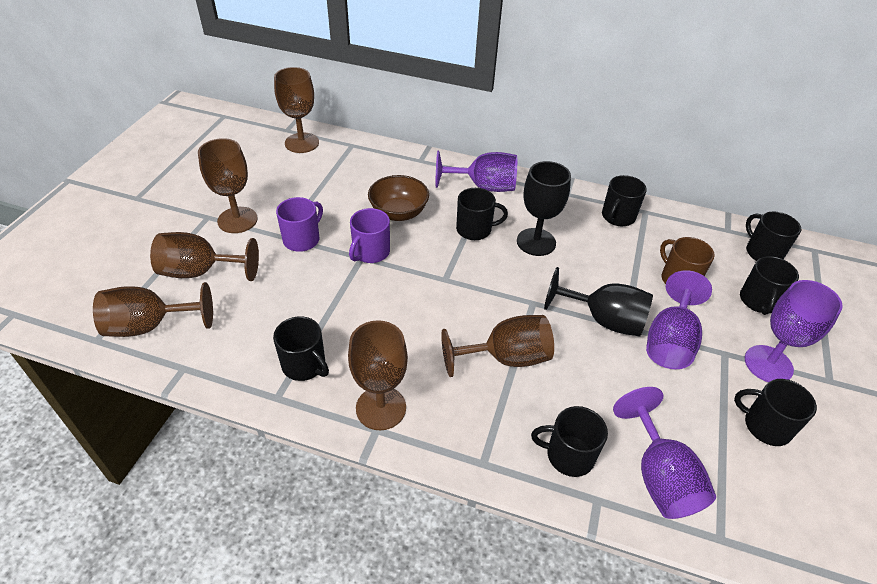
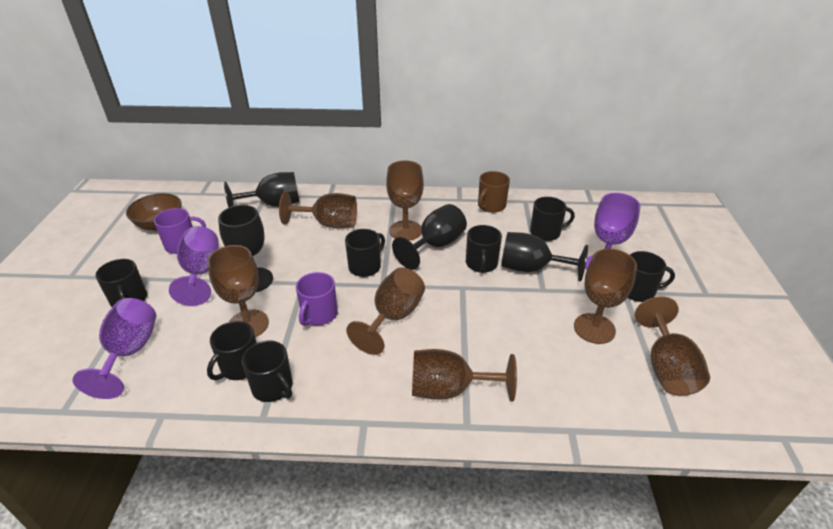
black goblet: [517,161,571,256] [544,267,653,337] = 2 -> [218,205,273,292] [224,172,299,208] [392,204,467,270] [501,232,588,281] = 4
brown goblet: [93,282,213,337] [150,232,259,281] [198,138,258,233] [274,67,319,153] [348,320,408,430] [441,315,554,377] = 6 -> [207,245,269,337] [279,192,357,229] [346,267,425,355] [386,161,424,241] [412,349,517,402] [574,249,637,344] [635,296,710,396] = 7
purple goblet: [436,151,517,192] [613,387,716,519] [646,270,712,369] [745,280,843,382] = 4 -> [73,298,156,399] [169,226,219,306] [585,193,640,270] = 3

